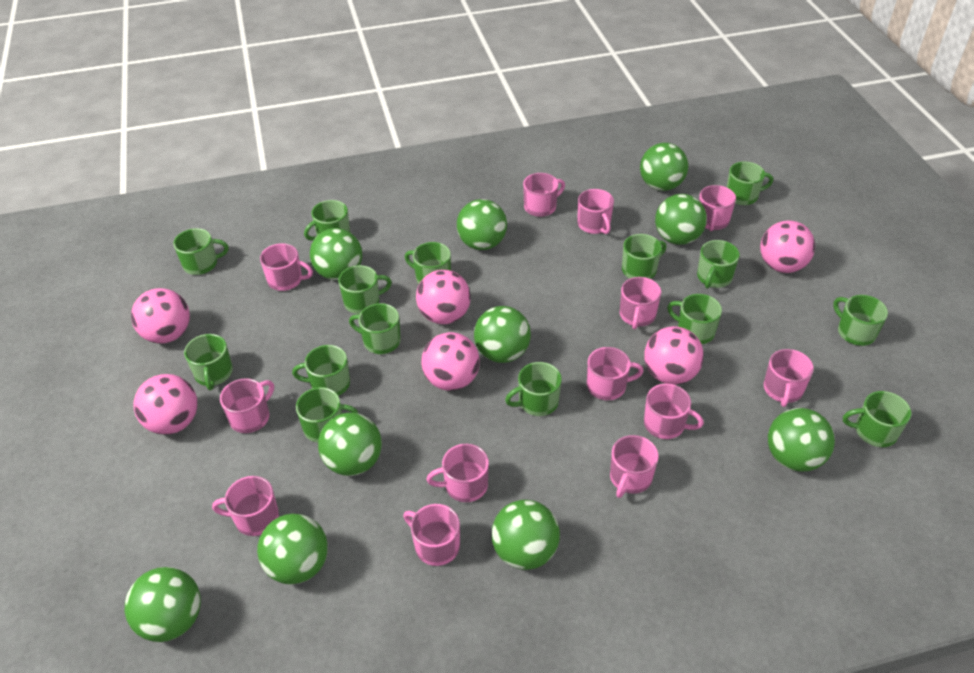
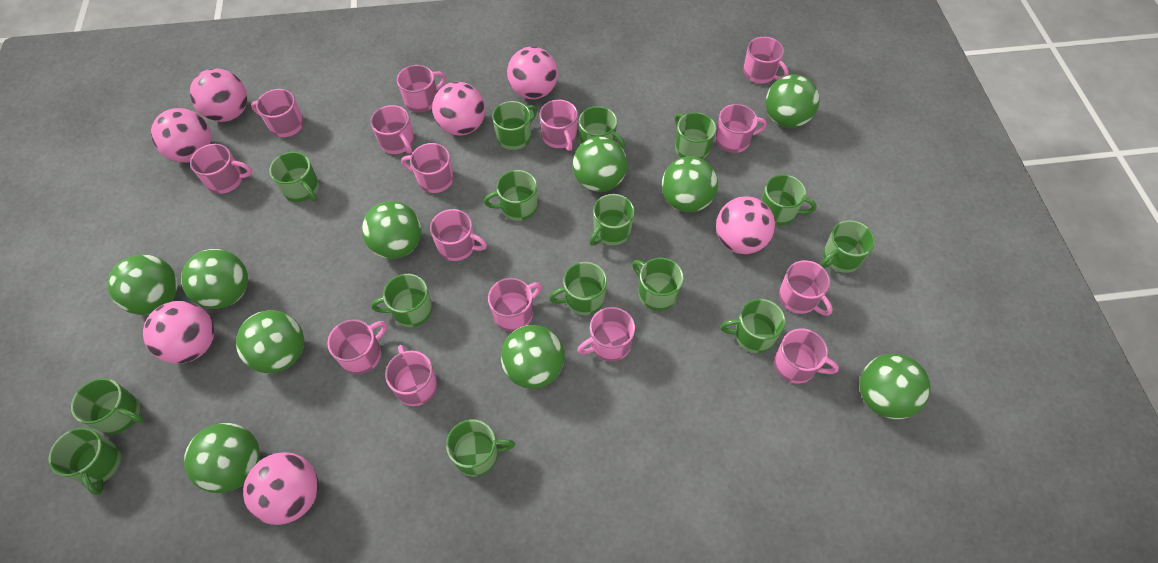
pink ball: [131,288,190,344] [134,374,197,435] [416,270,471,324] [421,332,480,391] [644,326,704,385] [760,220,815,273] = 6 -> [143,301,214,364] [151,108,212,163] [190,68,247,122] [243,452,318,525] [432,82,485,136] [507,47,558,99] [716,196,775,254] = 7
pink mug: [212,476,279,536] [220,378,274,433] [260,243,313,291] [403,504,460,566] [426,444,489,502] [523,173,565,217] [577,189,614,234] [587,347,643,400] [610,435,658,498] [620,277,661,329] [644,384,704,439] [699,185,736,231] [764,349,814,407] = 13 -> [190,144,252,194] [251,89,304,137] [327,320,387,374] [371,105,414,154] [385,345,437,406] [397,65,446,113] [401,143,454,193] [430,209,487,261] [488,278,542,332] [540,100,578,151] [577,307,635,362] [715,104,767,153] [743,37,789,84] [774,328,839,384] [779,260,833,316] = 15

